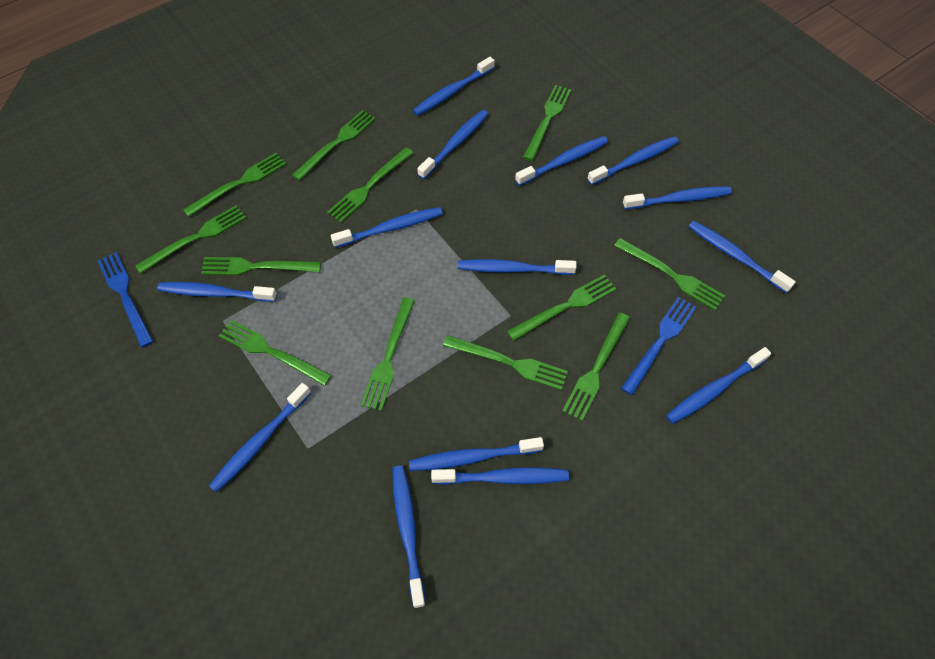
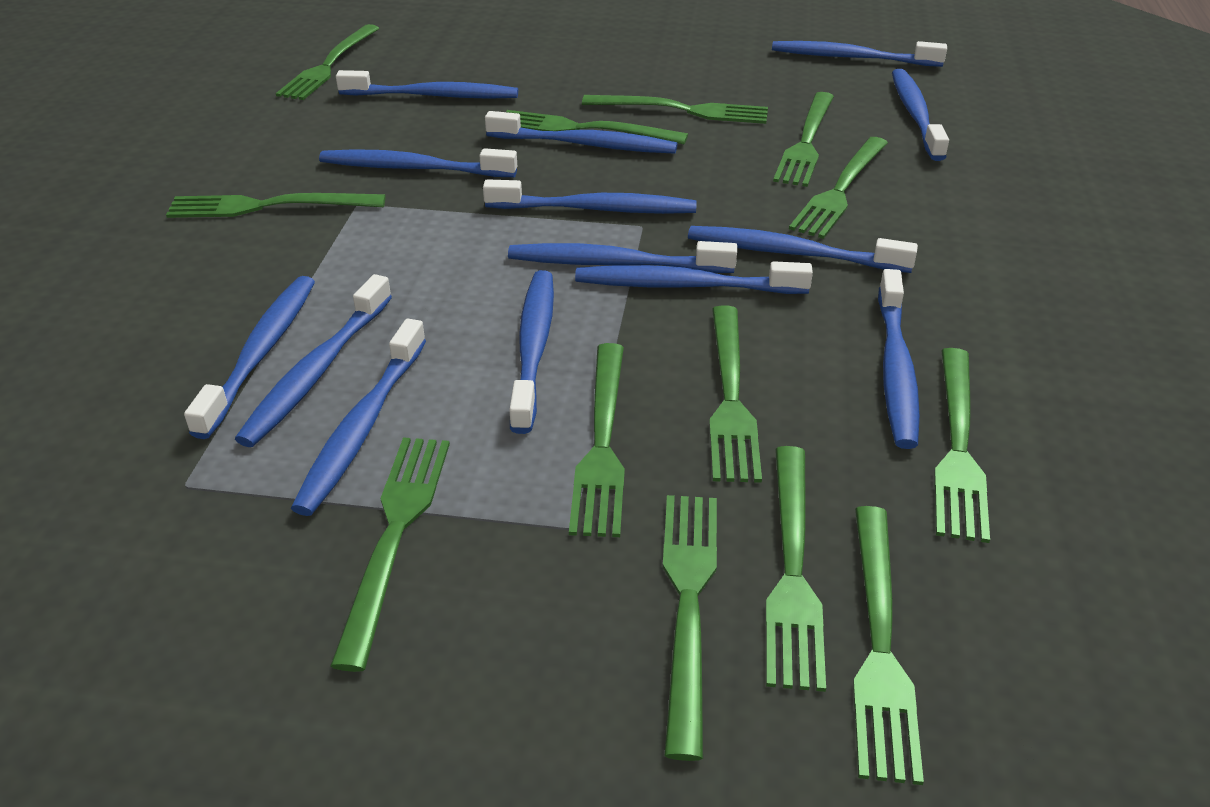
blue fork: [97,252,153,348] [621,297,696,395] = 2 -> none = 0
green fork: [135,205,246,274] [183,153,286,217] [201,257,321,275] [218,320,332,386] [292,110,376,181] [327,147,413,223] [361,297,415,411] [443,335,568,390] [507,274,616,341] [523,85,571,161] [562,313,630,421] [614,238,725,310] = 12 -> [166,193,386,218] [276,24,379,100] [330,437,450,672] [506,110,688,144] [569,343,625,537] [582,95,768,124] [663,495,717,761] [709,305,762,483] [766,446,826,692] [773,92,834,187] [789,137,888,239] [853,506,924,785] [934,348,990,543] = 13

